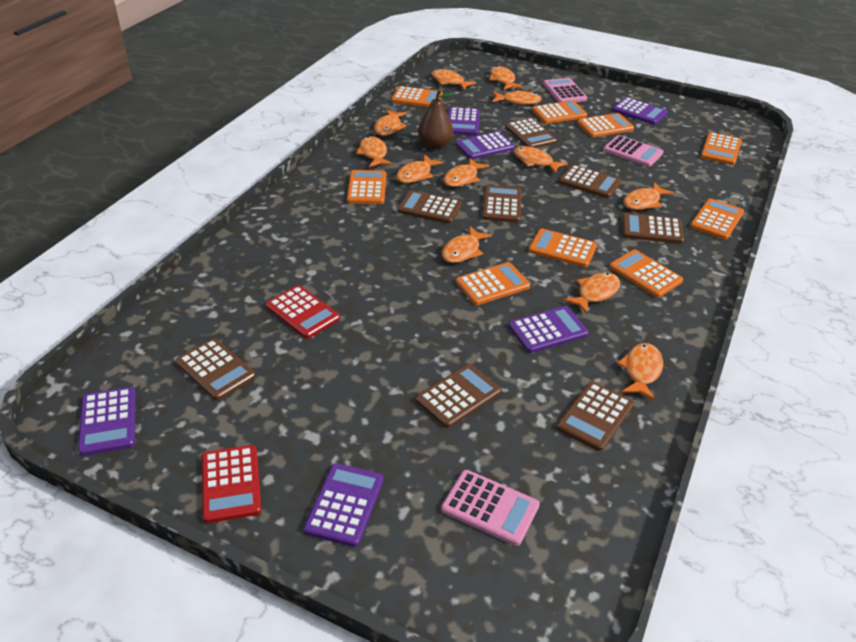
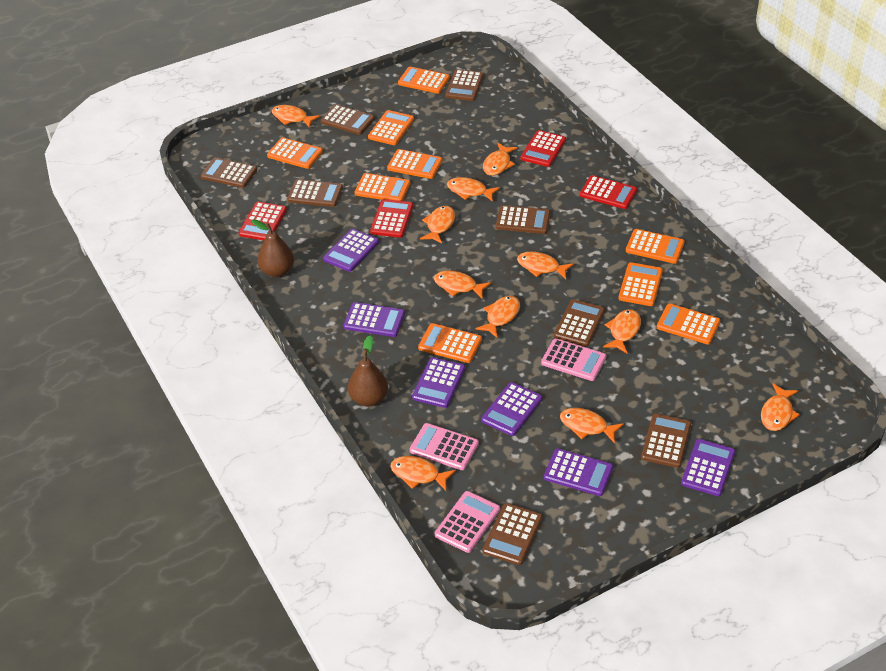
brown pear: [418,89,454,149] = 1 -> [251,219,294,277] [348,336,388,406] = 2
orange fish: [356,136,392,168] [374,109,407,136] [396,154,444,183] [432,69,476,90] [442,226,492,263] [443,158,489,187] [489,66,523,90] [492,90,542,105] [514,146,568,173] [563,272,620,314] [617,343,663,401] [623,182,674,210] = 12 -> [272,105,320,128] [390,456,456,491] [420,206,455,244] [434,271,491,298] [447,177,500,202] [476,296,520,338] [483,143,518,176] [517,252,574,279] [560,408,624,444] [603,309,641,354] [761,383,800,431] = 11
red calculator: [202,445,261,523] [266,285,340,339] = 2 -> [239,202,287,240] [370,199,413,238] [520,130,566,167] [580,175,637,209] = 4

